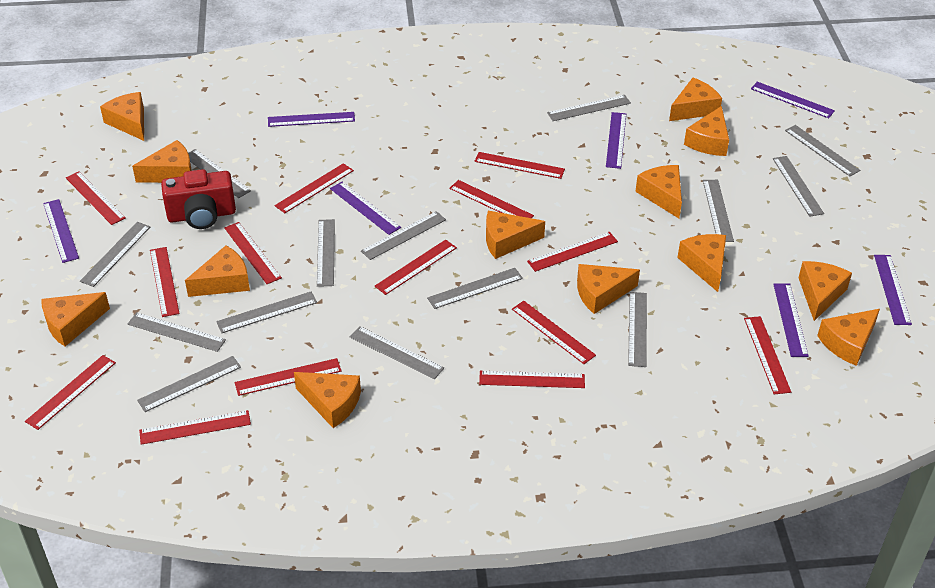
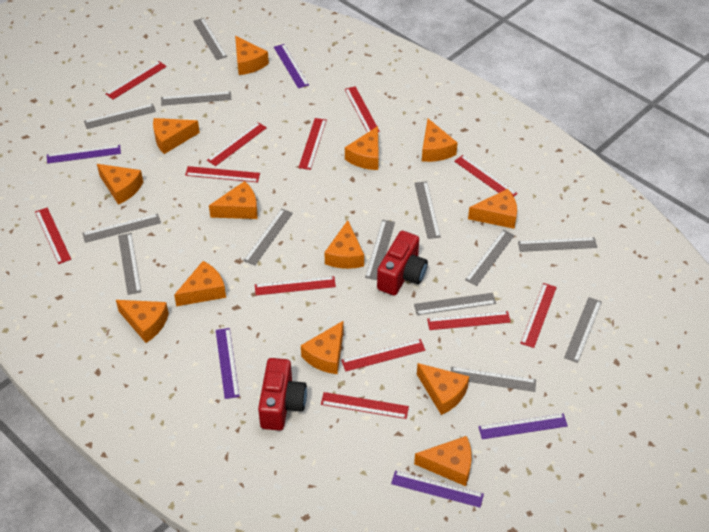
grey ruler: [80,222,151,287] [128,312,226,352] [137,356,241,412] [188,149,251,198] [216,292,317,333] [317,219,335,287] [350,326,444,379] [361,211,446,260] [427,268,523,309] [547,95,631,121] [628,292,647,367] [703,180,734,242] [773,156,824,217] [785,125,860,176] = 14 -> [82,214,161,243] [84,104,156,129] [118,233,141,295] [161,91,231,106] [193,18,227,60] [243,209,293,265] [365,220,395,280] [414,293,496,315] [415,181,441,239] [451,367,536,392] [465,230,515,286] [518,237,597,252] [564,297,602,363] = 13
purple ruler: [43,199,79,263] [268,112,355,127] [330,182,401,235] [606,112,626,169] [751,82,835,118] [773,284,809,357] [874,255,912,325] = 7 -> [47,145,121,164] [216,328,240,399] [274,44,309,88] [391,470,484,507] [478,413,568,439] = 5
red camera: [161,169,236,229] = 1 -> [258,358,307,431] [377,231,428,296] = 2
red ruler: [25,355,116,430] [66,171,126,225] [139,410,251,445] [150,247,180,317] [224,222,282,284] [235,358,342,396] [275,163,354,213] [375,239,457,295] [449,180,534,218] [475,152,565,179] [479,371,585,388] [512,301,596,364] [527,232,618,272] [744,316,791,394] = 14 -> [35,207,71,264] [106,61,167,100] [185,166,260,182] [207,122,267,166] [255,276,336,295] [298,118,327,170] [321,392,409,419] [341,339,425,371] [344,86,380,133] [427,311,511,330] [454,155,518,197] [520,283,557,348] = 12

